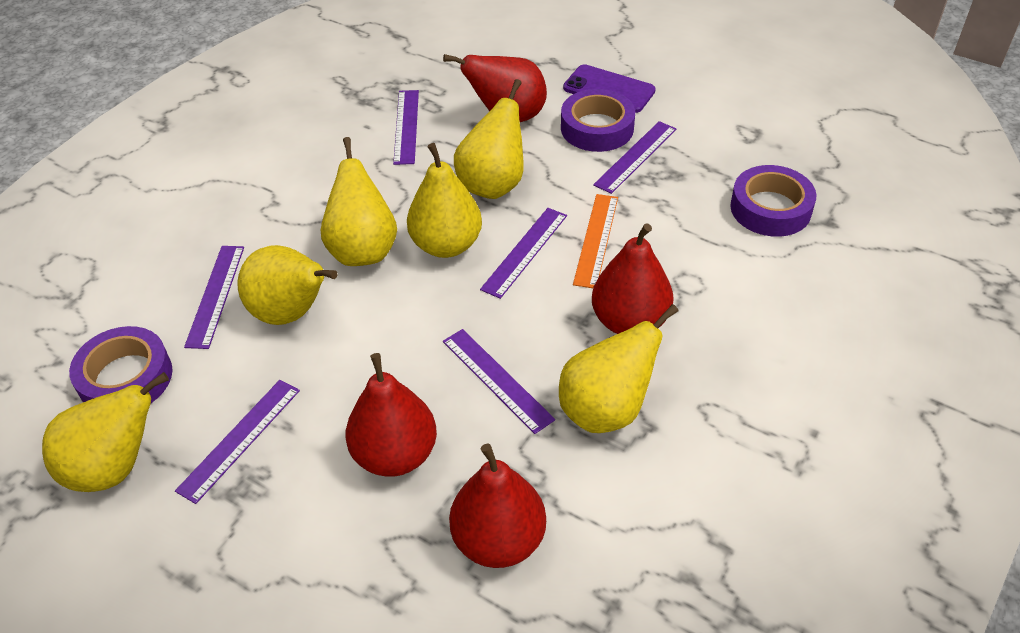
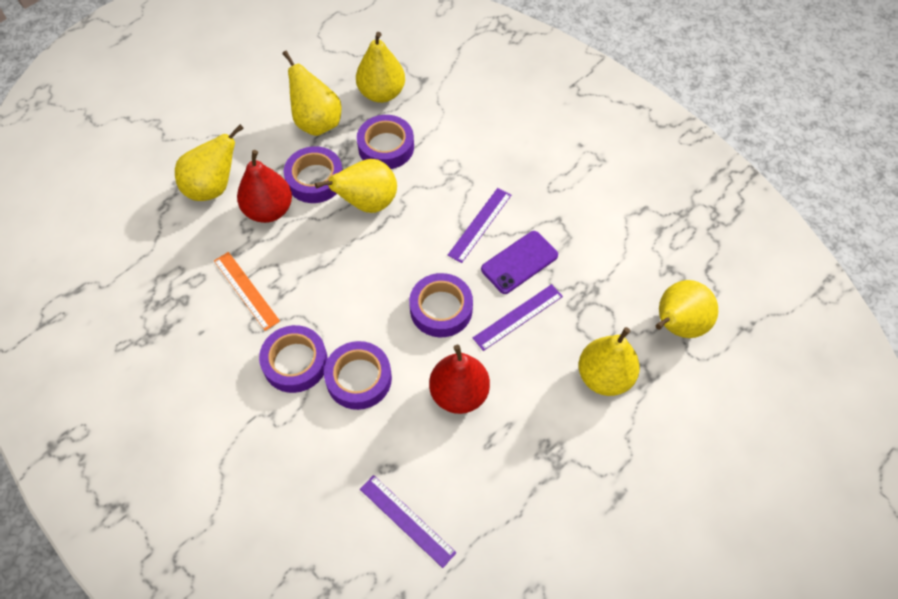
purple ruler: [175,380,300,504] [184,246,244,349] [393,90,419,165] [443,329,555,434] [480,208,567,299] [593,121,676,194] = 6 -> [360,475,456,568] [448,188,511,263] [473,284,563,351] = 3
purple tape: [69,326,173,403] [561,89,635,152] [730,165,816,237] = 3 -> [259,325,328,393] [284,146,343,203] [324,341,392,410] [357,115,414,169] [409,273,473,337] = 5
red pear: [346,353,437,477] [443,54,547,122] [449,443,546,568] [592,223,674,334] = 4 -> [237,150,292,223] [429,345,490,414] = 2

